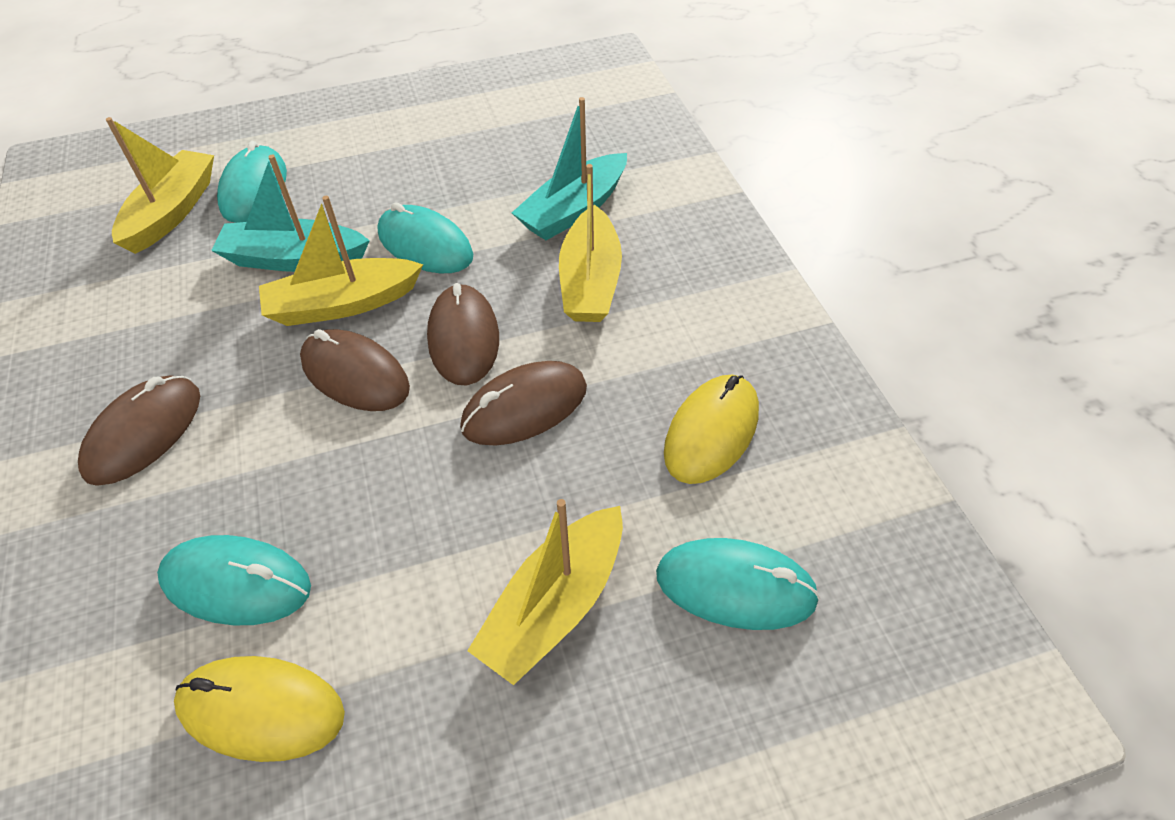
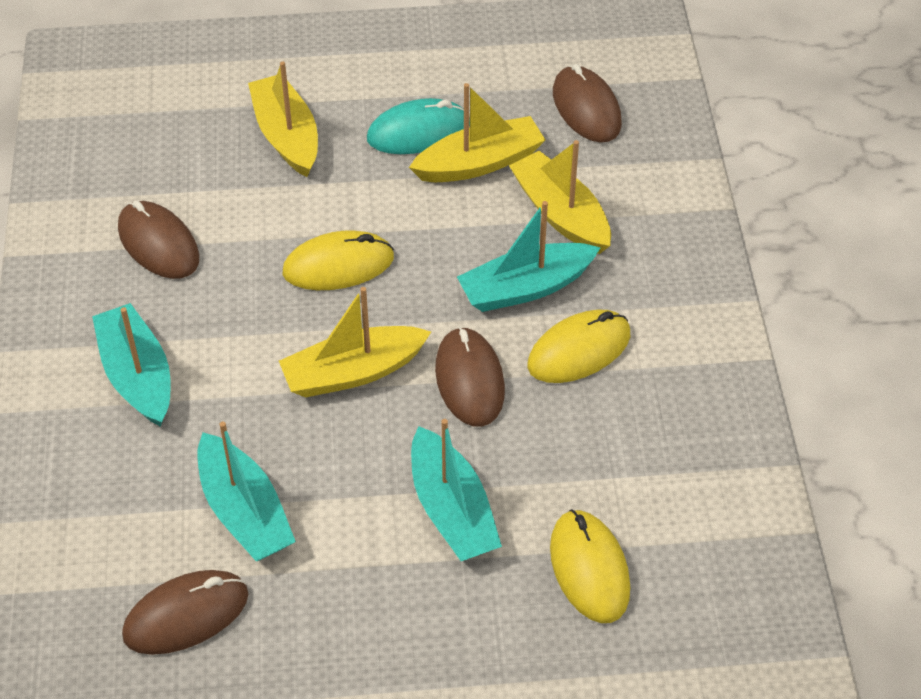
turquoise boat: [211,155,370,272] [512,97,627,240] = 2 -> [92,303,170,427] [197,421,296,561] [411,419,502,561] [457,201,601,312] = 4
turquoise mouse: [157,535,311,625] [217,141,287,223] [378,202,473,273] [656,538,820,630] = 4 -> [367,98,470,154] = 1
yellow mouse: [174,656,345,762] [664,375,759,484] = 2 -> [283,230,394,290] [527,310,630,383] [550,509,630,623] = 3

